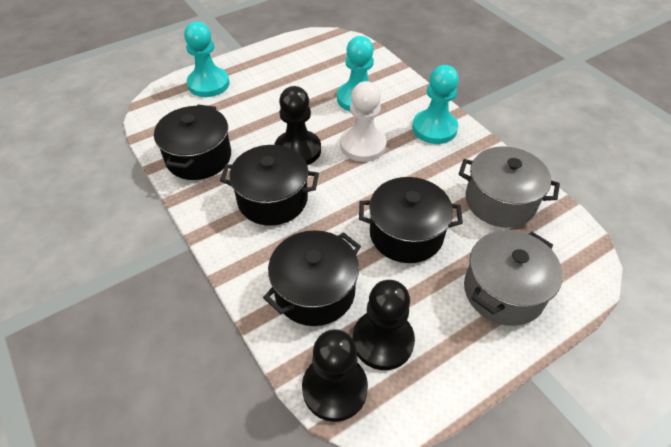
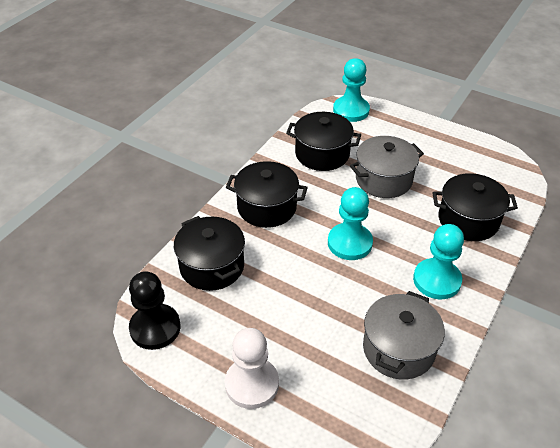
black pawn: [275,86,321,165] [302,329,368,422] [353,280,415,370] = 3 -> [129,271,180,350] = 1

